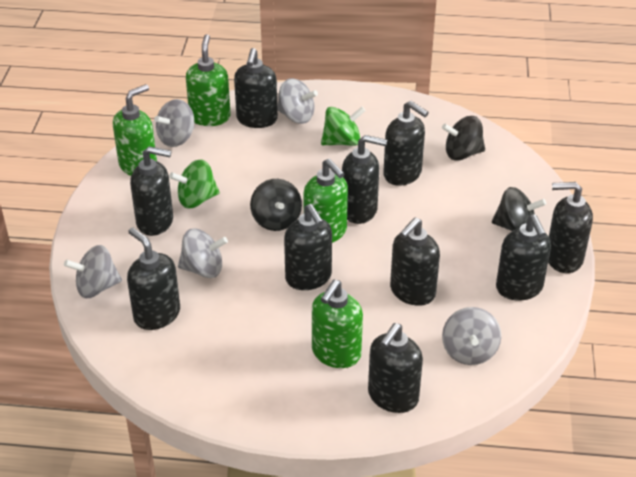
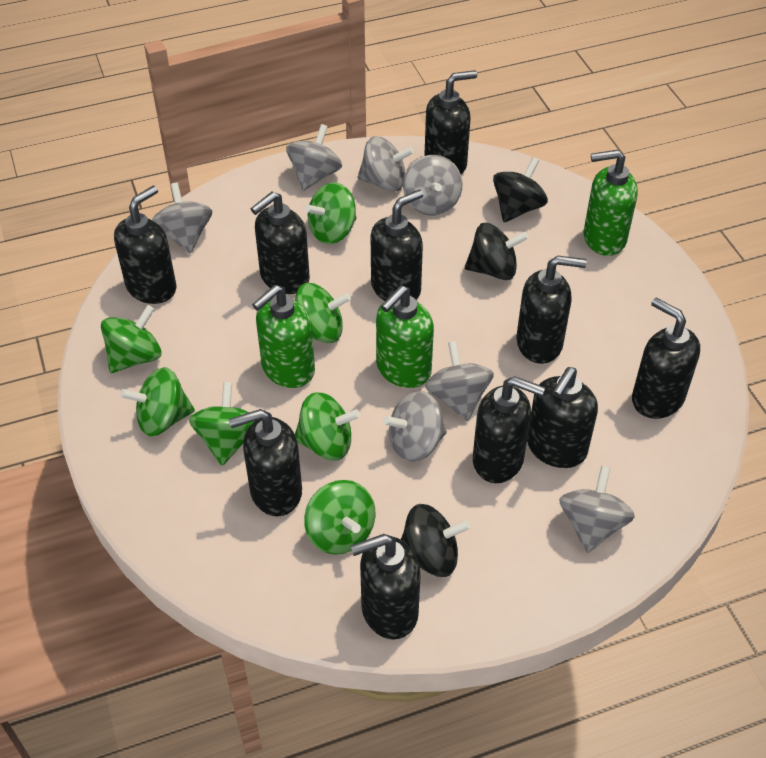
green soap dispenser: [113,84,157,176] [186,34,231,126] [303,159,348,243] [312,280,363,368] = 4 -> [252,285,315,388] [376,285,434,388] [583,150,638,256] = 3
green spinning top: [169,159,220,209] [321,107,366,146] = 2 -> [101,305,162,373] [120,367,195,436] [189,382,255,466] [295,283,351,343] [295,392,360,461] [304,480,375,554] [305,183,357,244] = 7
grey spinning top: [64,245,122,298] [154,99,194,147] [178,228,228,278] [277,78,318,124] [442,307,501,365] = 5 -> [152,183,212,254] [286,124,342,191] [357,136,414,192] [383,391,447,462] [403,155,462,216] [425,341,494,421] [559,466,635,553] = 7

